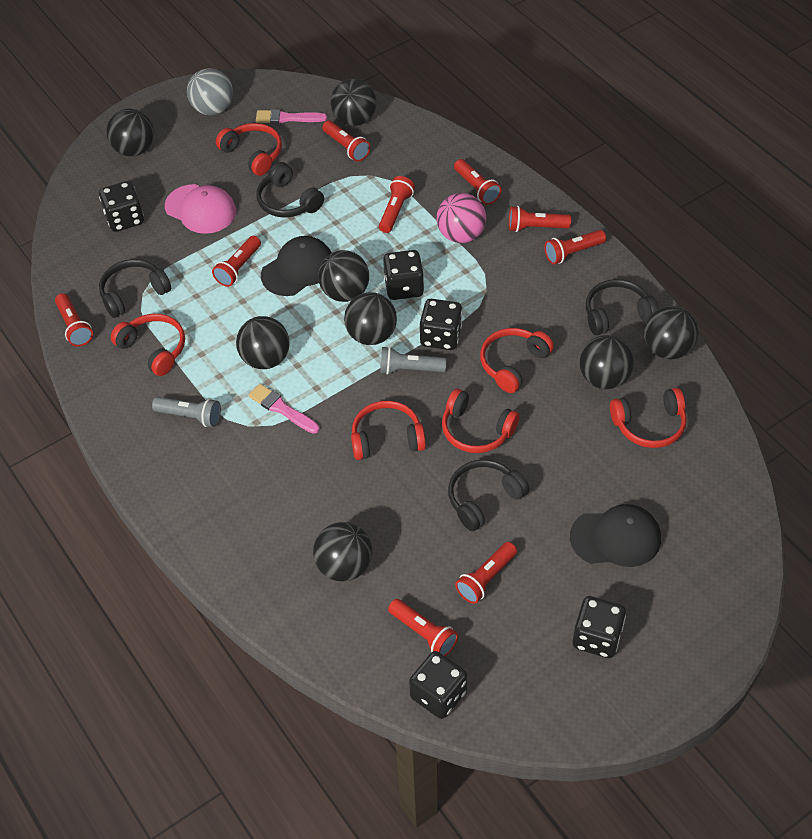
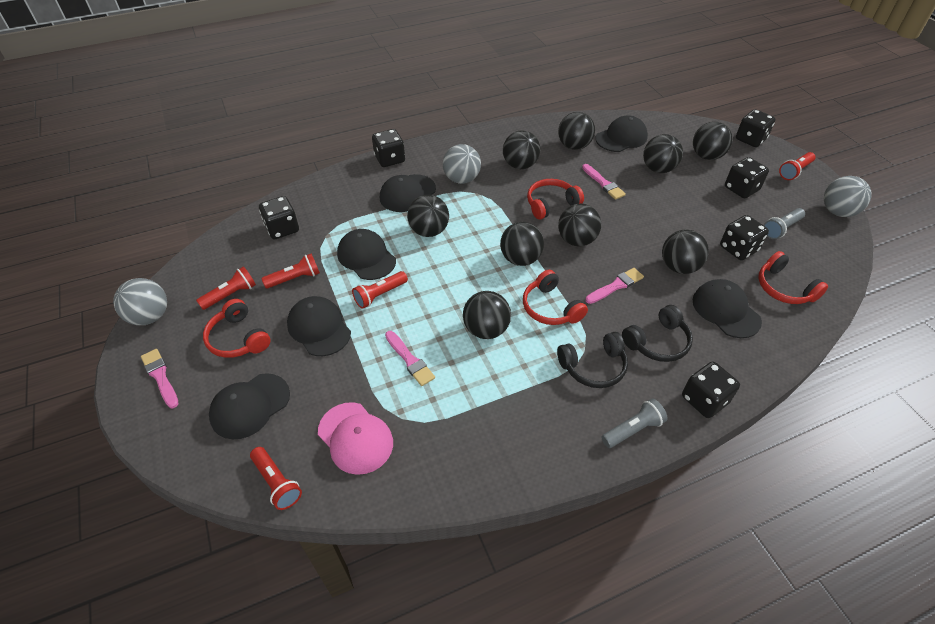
black ball: [106,109,154,156] [236,316,289,369] [313,522,372,582] [318,250,369,302] [330,79,377,126] [344,292,397,345] [579,335,634,389] [644,306,699,360] = 8 -> [407,195,449,237] [463,291,511,339] [500,222,544,266] [503,131,540,169] [558,112,595,150] [558,204,601,247] [643,134,683,173] [662,230,709,274] [693,122,733,160] = 9
black cap: [261,236,331,296] [570,504,661,567] = 2 -> [209,373,290,439] [287,296,351,356] [337,229,396,280] [380,174,436,212] [595,115,648,152] [692,279,762,338] = 6
black dice: [99,181,144,232] [383,250,424,300] [409,651,467,719] [420,299,462,350] [573,596,626,658] = 5 -> [259,196,299,239] [372,129,405,167] [682,361,740,418] [720,215,769,260] [725,157,769,198] [736,109,776,147] = 6
black headphones: [99,259,171,318] [257,162,324,218] [448,460,530,531] [586,279,658,335] = 4 -> [557,332,628,388] [622,305,693,362] = 2
grey ball: [187,68,233,115] = 1 -> [113,278,167,325] [443,144,481,184] [824,176,872,217] = 3
pink ball: [437,193,486,243] = 1 -> none = 0
pink brush: [249,384,319,434] [256,109,327,124] = 2 -> [141,349,178,408] [385,331,435,386] [582,164,626,200] [586,268,644,304] = 4
red flashlight: [55,293,93,347] [212,236,261,287] [322,120,370,162] [379,176,415,233] [388,599,458,656] [454,159,501,205] [455,542,517,604] [509,206,571,232] [544,230,606,264] = 9 -> [196,266,256,310] [250,447,302,510] [261,253,320,289] [352,271,408,309] [779,152,815,180] = 5
red headphones: [111,314,185,376] [216,123,282,176] [351,401,426,460] [442,389,519,453] [480,328,554,393] [610,388,687,448] = 6 -> [203,299,271,358] [523,270,588,325] [527,179,584,219] [758,251,828,304] = 4

